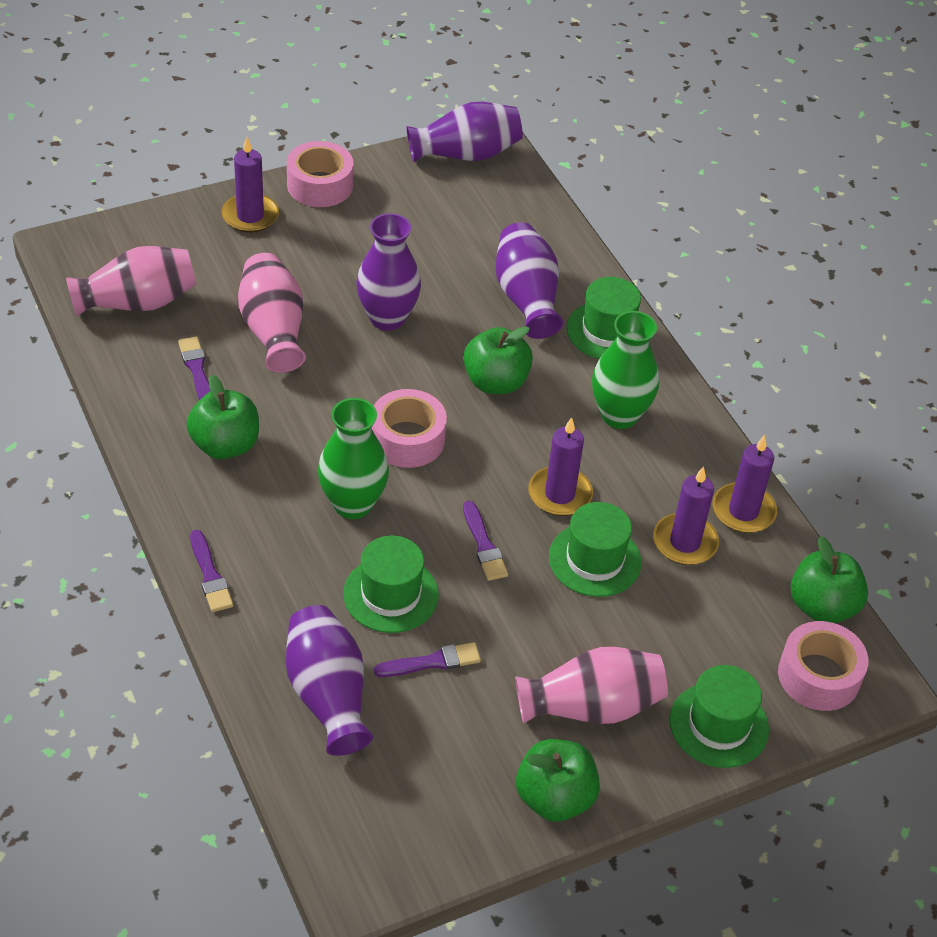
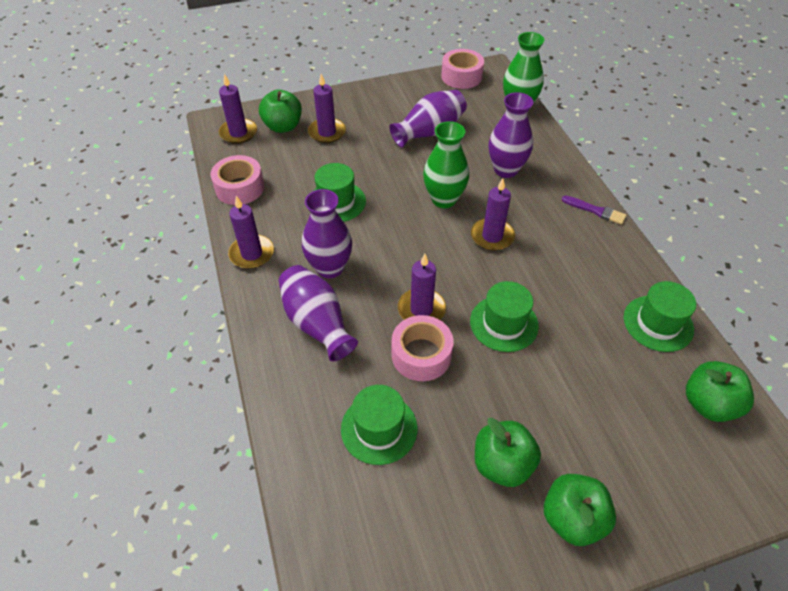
pink vase: [66,246,197,316] [238,253,306,373] [515,647,668,724] = 3 -> none = 0
purple brush: [178,337,210,400] [190,530,233,612] [374,642,481,677] [463,501,508,581] = 4 -> [562,195,626,225] = 1
purple candle: [221,137,279,233] [528,417,593,516] [653,466,719,565] [712,435,777,533] = 4 -> [219,74,257,144] [228,196,274,269] [308,74,346,143] [398,254,446,320] [471,178,515,251] = 5

